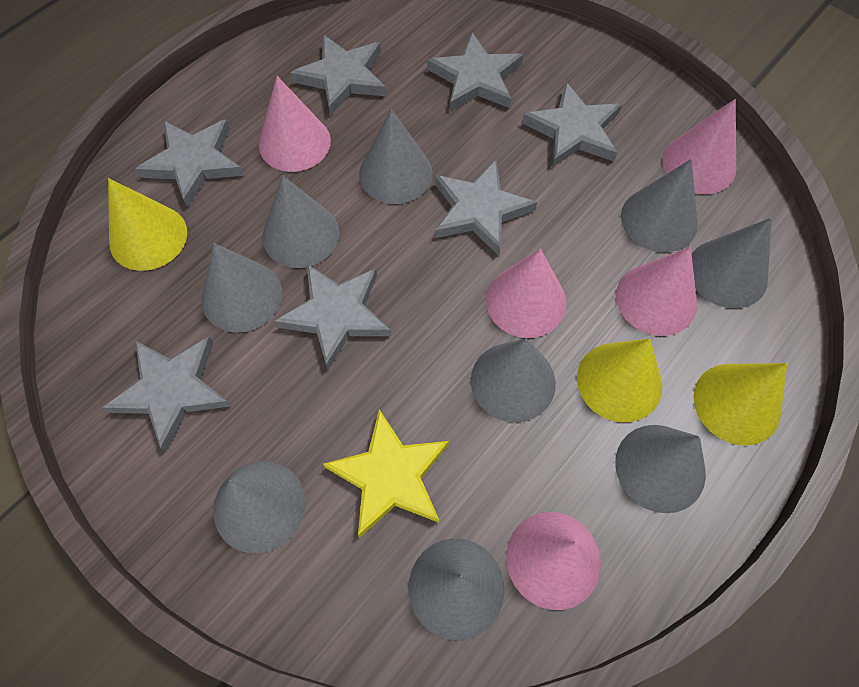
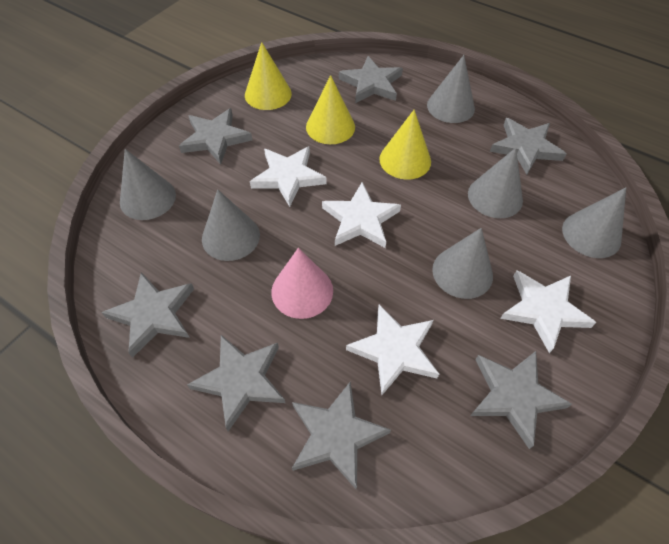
grey cone: [202,243,282,333] [213,461,305,553] [262,176,340,268] [359,109,433,204] [408,539,504,640] [471,338,556,422] [615,425,706,513] [621,159,698,252] [692,218,772,308] = 9 -> [120,149,176,220] [202,190,260,261] [427,55,475,123] [432,228,493,299] [468,148,523,218] [562,187,626,258] = 6
pink cone: [259,76,331,172] [486,249,567,338] [506,512,601,610] [616,247,697,336] [662,99,736,194] = 5 -> [271,248,333,319] = 1
white star: none = 0 -> [250,146,327,207] [322,182,401,248] [346,304,439,395] [500,270,597,353] = 4
yellow star: [323,409,449,538] = 1 -> none = 0

